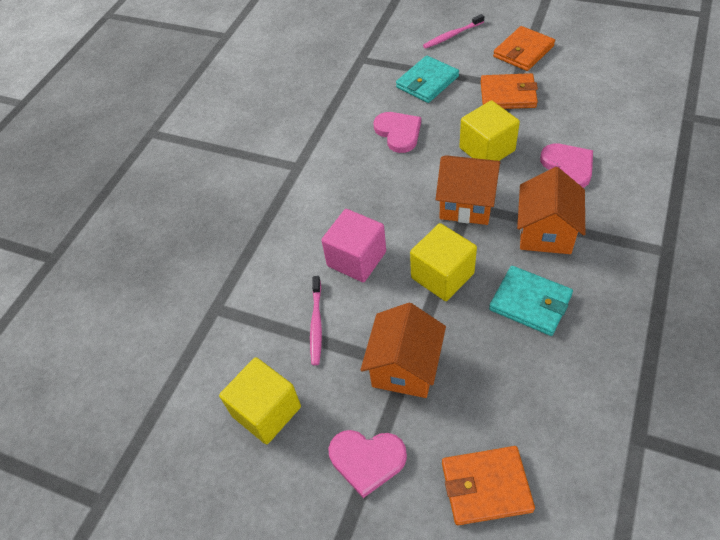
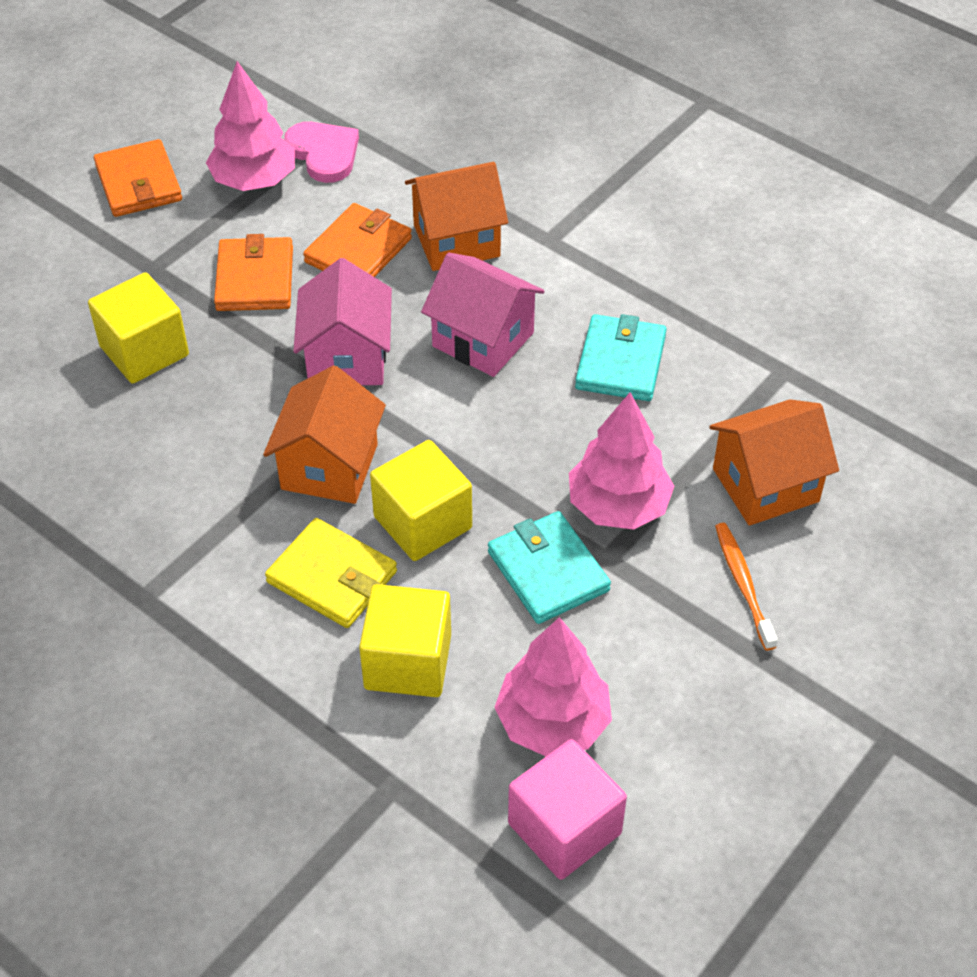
orange toothbrush: none = 0 -> [715,523,778,650] = 1
pink heart: [328,430,407,498] [374,112,421,153] [540,144,593,188] = 3 -> [284,122,359,183] = 1
pink house: none = 0 -> [293,258,392,385] [421,252,545,377] = 2
pink toothbrush: [310,276,322,365] [423,14,484,49] = 2 -> none = 0
pink tree: none = 0 -> [206,61,295,191] [494,617,612,756] [569,392,674,530] = 3
yellow wallet: none = 0 -> [265,518,397,628] = 1

